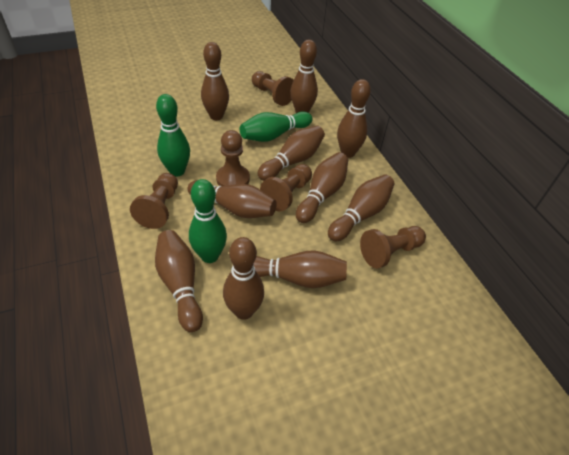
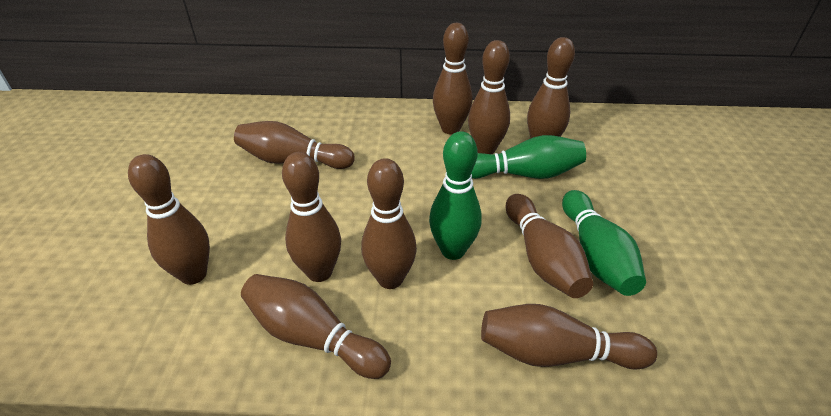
brown pawn: [130,173,178,229] [216,130,250,186] [252,71,294,106] [260,164,312,211] [360,226,426,269] = 5 -> none = 0

